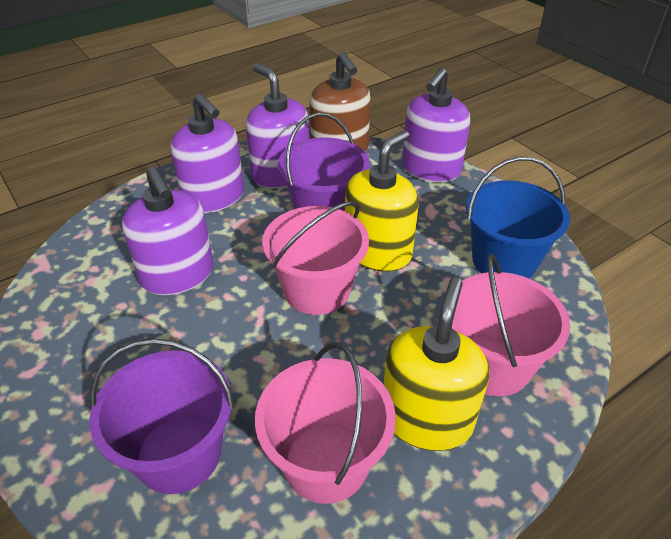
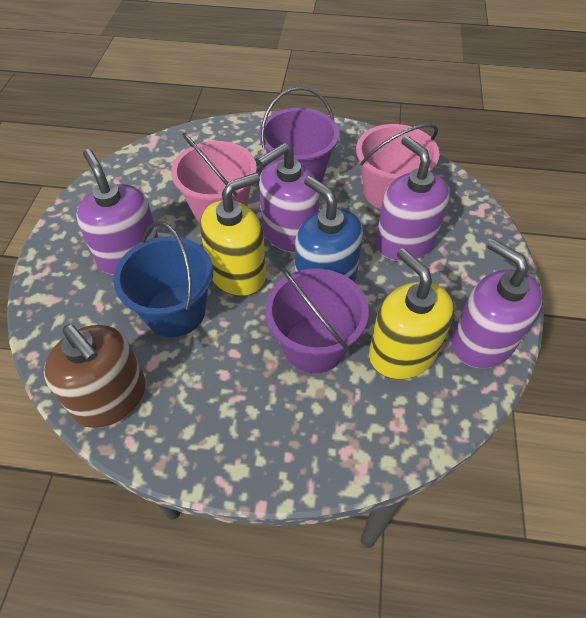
blue soap dispenser: none = 0 -> [295,176,363,283] = 1
pink bucket: [255,342,396,504] [262,201,369,315] [452,254,570,396] = 3 -> [171,133,257,223] [356,124,440,209] = 2

